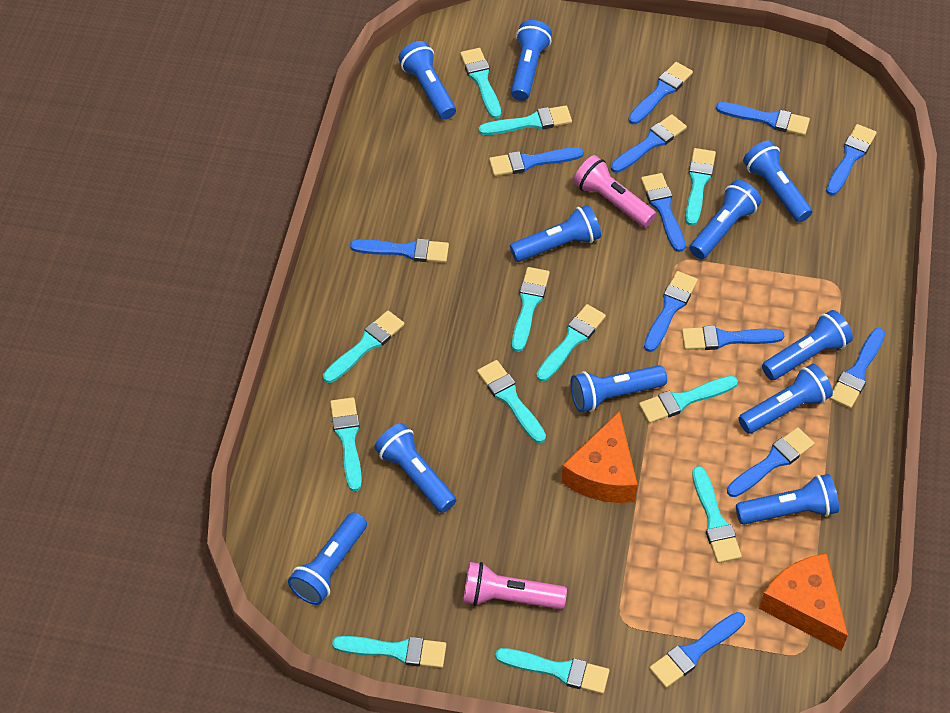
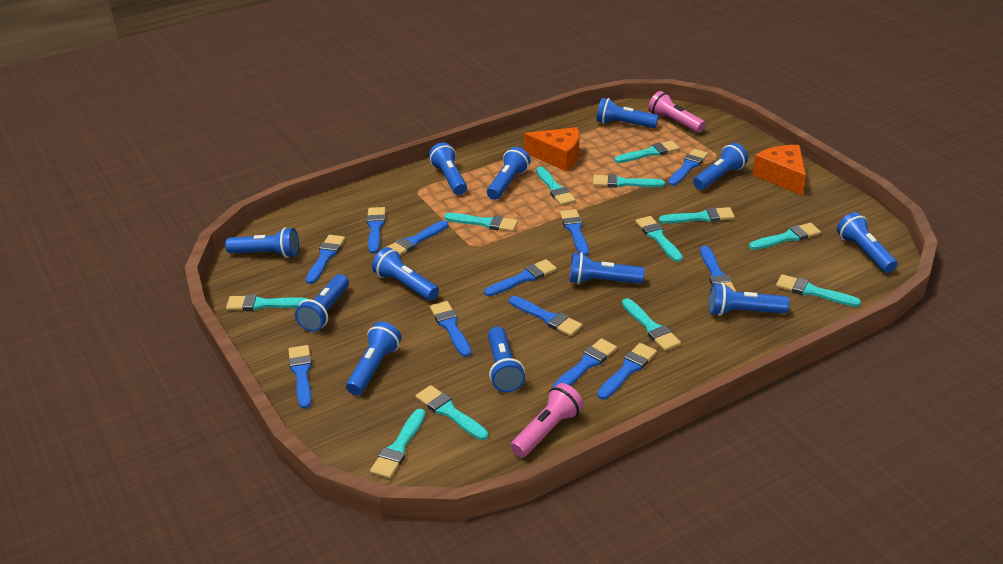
blue flashlight: [288,512,367,605] [374,423,456,513] [398,41,456,120] [510,205,601,262] [511,20,552,101] [570,365,667,412] [689,180,761,259] [736,474,839,525] [738,364,833,434] [743,140,812,222] [762,310,853,380] = 11 -> [225,227,299,258] [295,274,349,332] [346,322,402,395] [372,247,439,301] [429,143,467,195] [487,147,530,200] [488,327,525,392] [570,252,645,284] [596,98,658,128] [693,143,748,190] [709,283,790,316] [837,212,898,273] = 12

